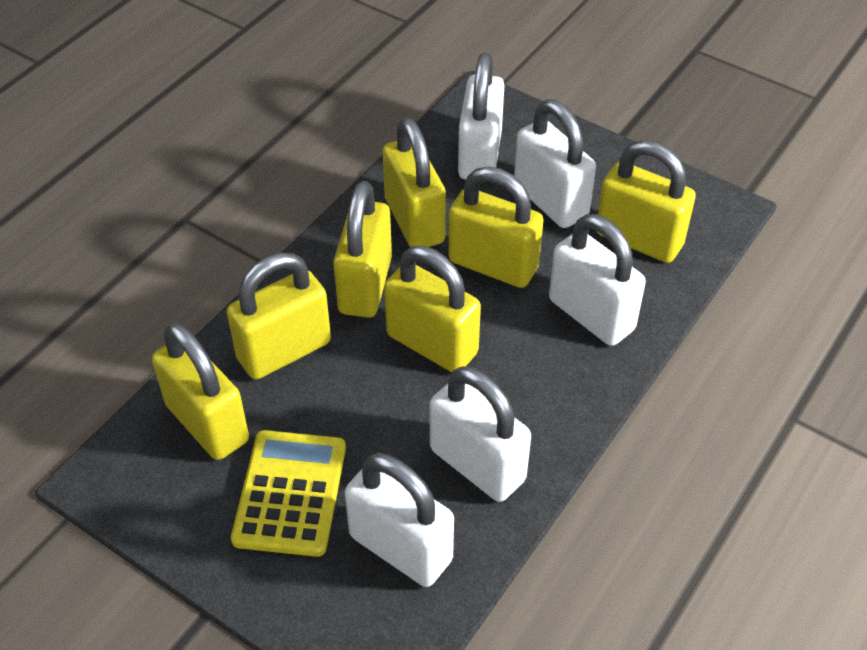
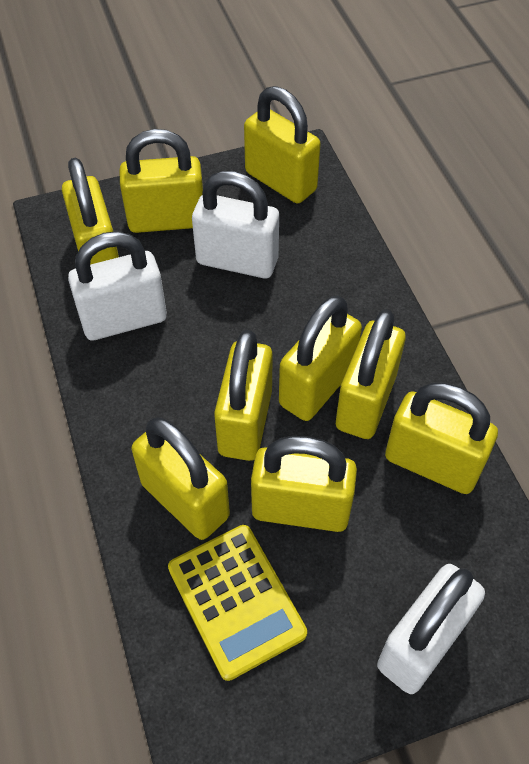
white padlock: [345,453,454,587] [430,366,531,502] [458,53,504,180] [514,99,596,228] [549,214,646,346] = 5 -> [68,231,167,340] [192,171,279,278] [377,564,485,694] = 3
yellow padlock: [152,323,249,460] [227,253,331,380] [333,181,392,318] [383,117,446,247] [384,246,481,372] [449,167,544,288] [596,140,696,263] = 7 -> [62,158,119,265] [119,129,203,233] [132,417,230,540] [214,330,273,461] [244,86,321,203] [251,436,357,532] [279,295,362,421] [336,309,406,439] [385,383,498,494] = 9

